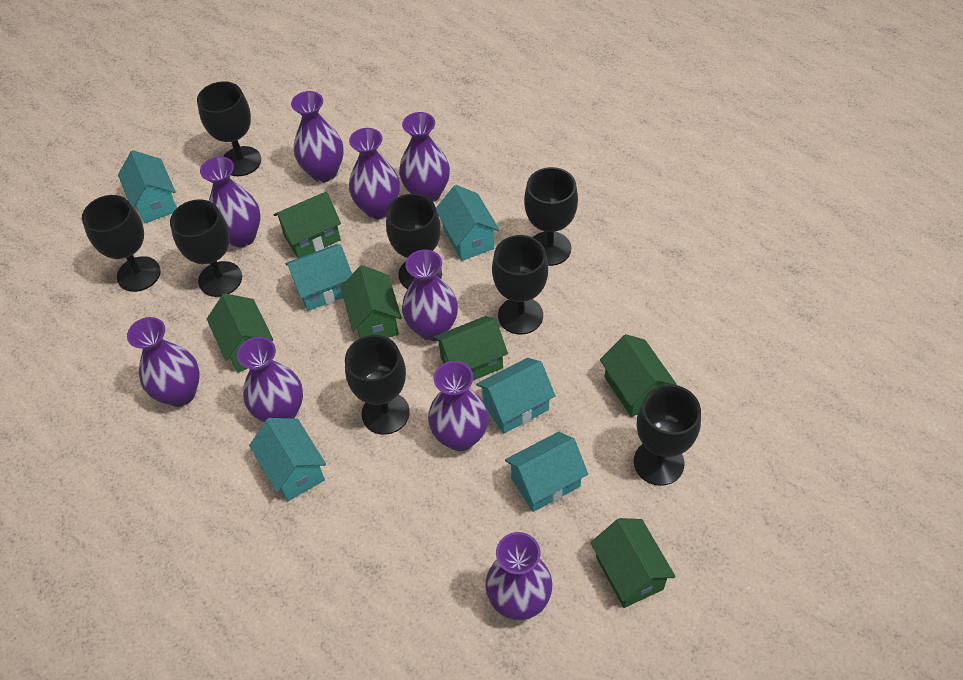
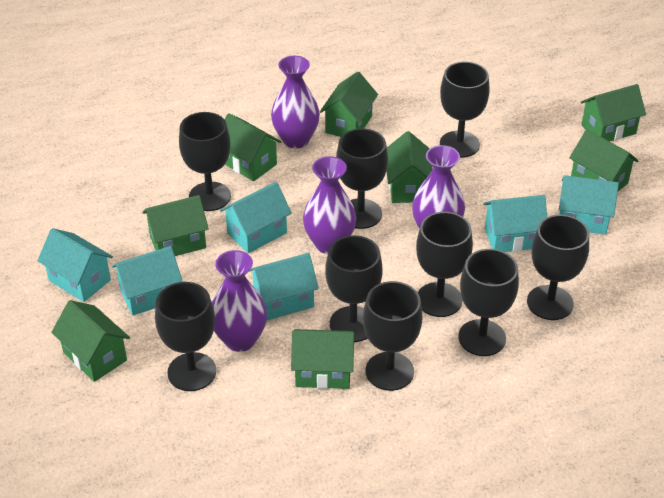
black goblet: [82,195,161,292] [170,199,242,297] [197,81,261,176] [345,335,410,435] [386,193,442,289] [492,235,548,334] [524,167,578,266] [634,384,701,486] = 8 -> [155,282,216,391] [179,112,231,211] [325,235,383,342] [336,129,388,229] [363,281,422,391] [416,212,473,317] [440,62,490,158] [458,249,519,356] [527,214,589,320] = 9
green house: [207,293,273,373] [274,192,341,258] [341,265,402,338] [433,316,508,381] [590,518,676,608] [600,334,677,417] = 6 -> [51,300,130,382] [143,195,209,256] [225,113,281,181] [291,329,355,389] [320,72,378,137] [387,131,433,203] [569,129,638,191] [581,84,646,141] = 8
purple vase: [127,317,200,407] [200,157,260,248] [237,337,303,422] [291,91,344,182] [349,128,400,219] [399,112,450,202] [402,250,458,341] [428,361,488,451] [485,532,552,620] = 9 -> [212,250,267,352] [271,56,320,148] [303,156,356,254] [412,145,465,229] = 4

